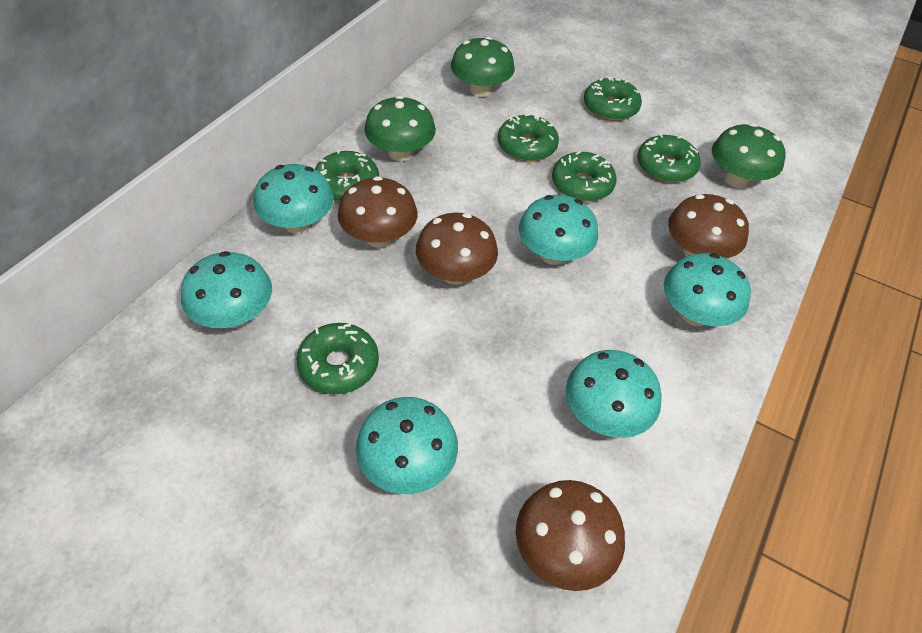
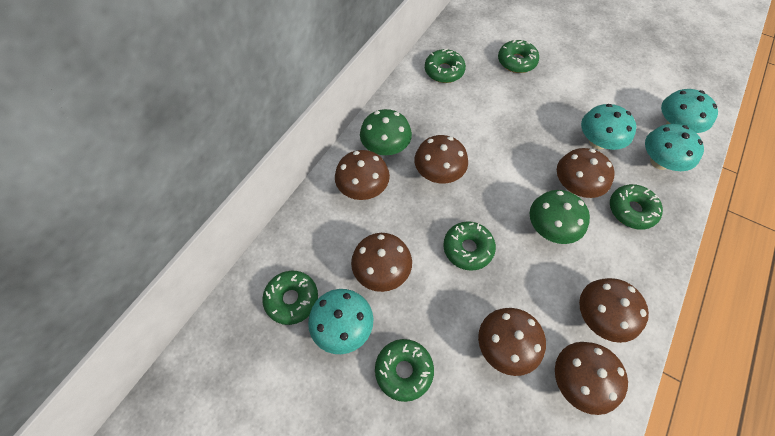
brown mushroom: [338,176,418,248] [416,213,498,285] [516,480,625,591] [668,194,749,258] = 4 -> [335,150,390,200] [351,233,412,292] [414,135,468,183] [478,308,546,376] [555,342,628,415] [557,148,615,198] [579,278,649,343] = 7
green mushroom: [364,95,436,161] [451,36,515,97] [712,123,786,188] = 3 -> [360,109,412,155] [530,190,590,244] = 2
turquoise mushroom: [181,251,272,328] [254,164,334,234] [356,397,458,494] [519,195,598,265] [566,350,662,438] [664,253,751,326] = 6 -> [308,289,373,354] [581,104,636,150] [645,124,704,171] [661,89,718,133] = 4

